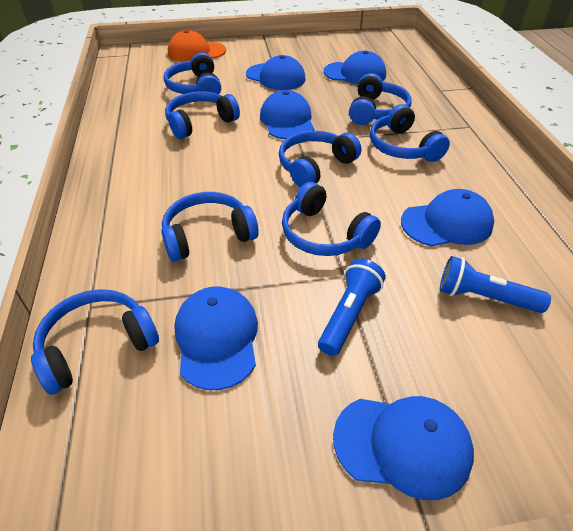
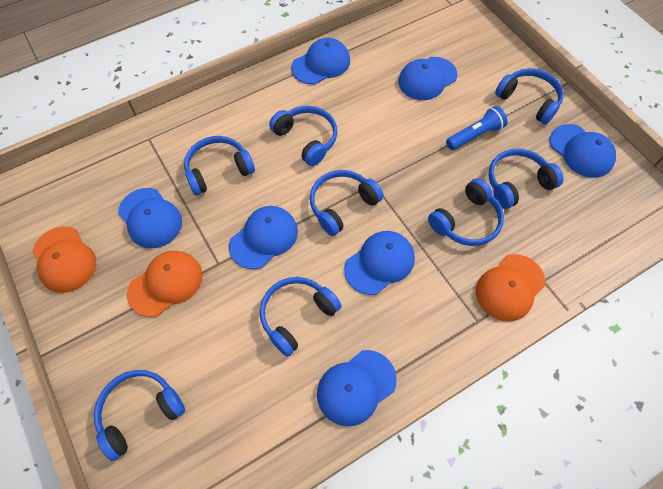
blue cap: [174,287,258,390] [246,55,306,90] [260,90,314,139] [324,51,386,84] [333,396,474,500] [401,189,494,246] = 6 -> [118,188,182,248] [229,206,298,269] [291,38,350,85] [317,350,397,426] [344,231,415,295] [398,57,458,100] [549,124,616,178] = 7
blue flashlight: [318,258,385,356] [440,256,551,313] = 2 -> [446,106,508,150] = 1
orange cap: [168,30,226,62] = 1 -> [32,226,96,293] [127,251,203,317] [476,254,546,322] = 3

